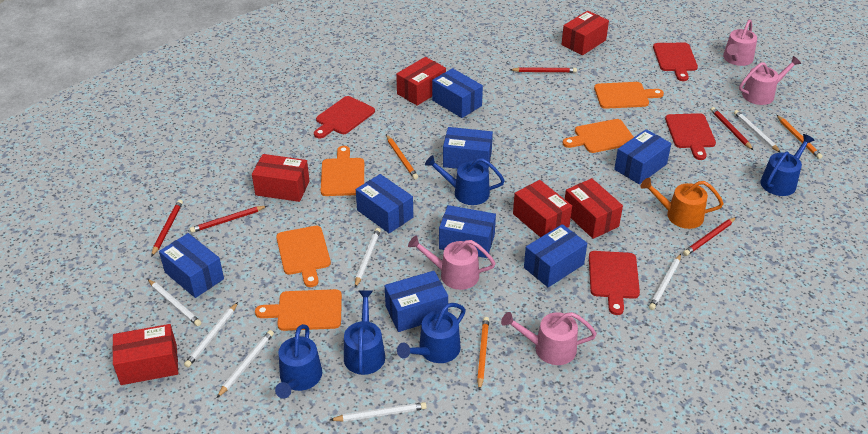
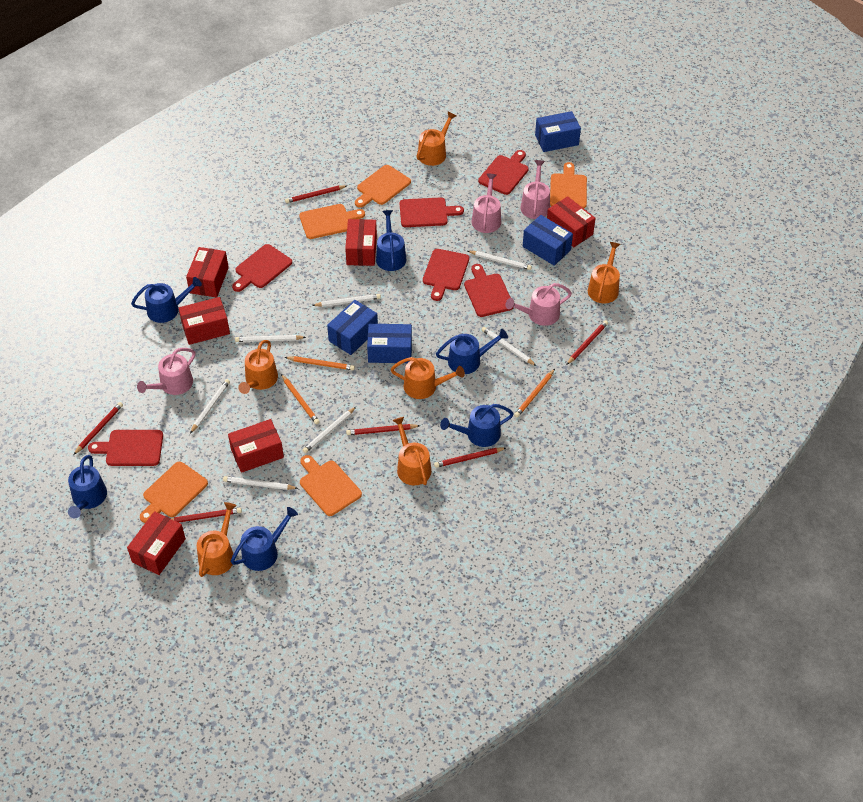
blue box: [159,233,224,298] [356,174,413,233] [385,271,448,332] [432,68,483,118] [439,205,496,258] [443,127,493,169] [524,224,587,287] [614,129,671,184] = 8 -> [327,300,378,355] [367,324,412,363] [523,215,573,266] [535,111,581,152] = 4
blue watering can: [275,324,322,399] [344,290,385,375] [397,303,466,363] [425,155,505,205] [760,134,815,196] = 5 -> [68,455,107,518] [131,277,202,323] [231,507,298,571] [376,210,406,271] [436,329,508,374] [440,404,514,447] = 6
orange watering can: [640,178,724,229] = 1 -> [197,502,237,577] [238,340,278,394] [390,357,465,399] [392,417,431,485] [416,111,456,166] [588,242,620,303] = 6
red cutting board: [314,96,375,138] [589,251,640,315] [653,43,698,81] [665,113,716,160] = 4 -> [88,430,163,466] [232,244,292,292] [400,197,464,227] [423,249,469,301] [464,264,514,317] [478,150,529,195] = 6
red pencil: [151,200,183,257] [190,206,267,233] [510,67,577,73] [683,217,736,256] [710,107,753,150] = 5 -> [73,402,123,455] [171,508,242,523] [285,185,347,203] [346,424,420,435] [434,447,506,468] [566,320,608,365] = 6

